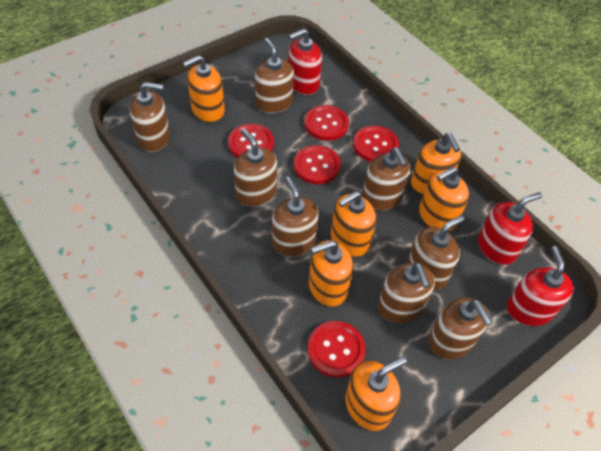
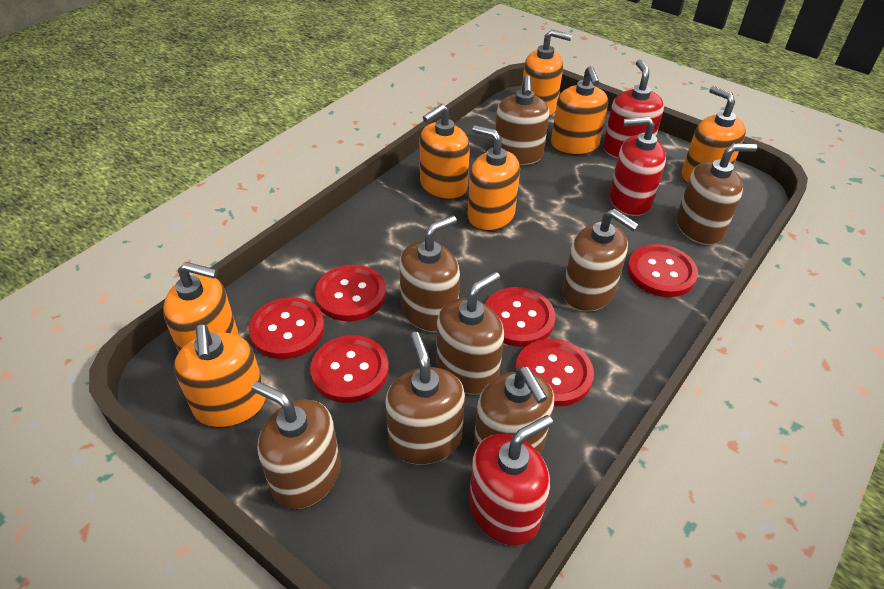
orange soap dispenser: [183,55,225,122] [309,240,353,307] [331,191,376,257] [345,357,407,431] [411,133,462,194] [419,166,469,232] = 6 -> [163,262,239,352] [174,324,266,428] [420,104,470,200] [467,125,520,231] [522,29,572,117] [551,66,608,155] [681,86,746,184] = 7
red button: [228,124,274,158] [294,145,341,184] [304,105,349,141] [308,321,366,378] [353,125,399,162] = 5 -> [249,297,325,359] [310,335,389,403] [315,265,386,321] [485,287,555,347] [515,339,594,406] [627,244,698,297] = 6

